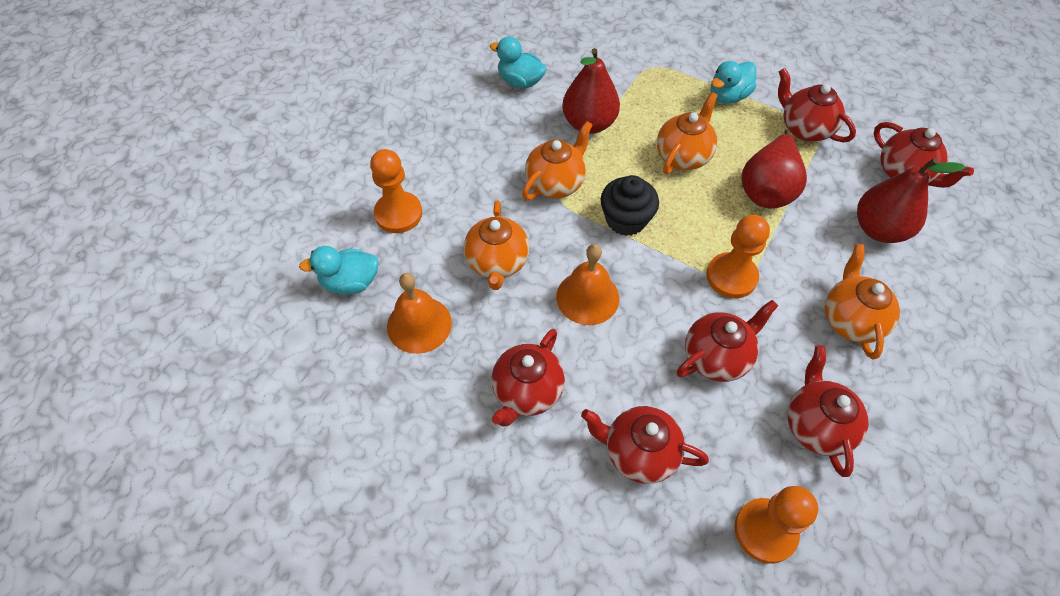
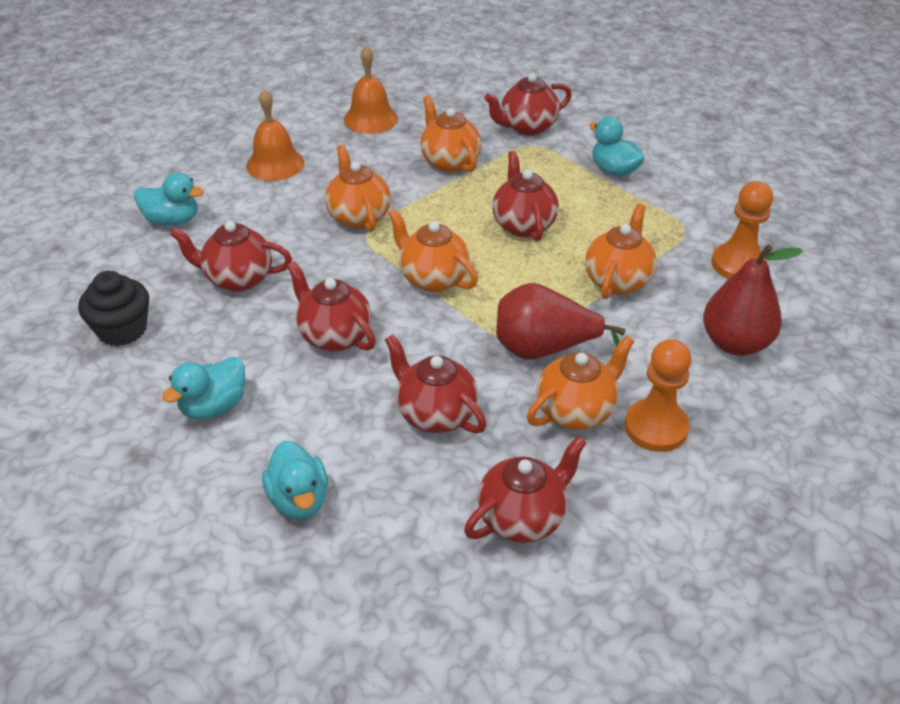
orange pawn: [370,149,422,233] [707,215,770,298] [734,486,818,564] = 3 -> [625,339,692,452] [712,181,773,279] = 2
orange teapot: [464,201,529,290] [522,121,593,200] [657,92,718,174] [825,244,900,359] = 4 -> [325,144,391,232] [388,208,478,292] [420,96,481,173] [527,336,634,430] [585,204,657,299] = 5
red pear: [562,48,620,134] [741,129,807,209] [857,158,966,243] = 3 -> [496,283,626,360] [703,244,803,356] = 2
turquoise duck: [299,246,379,295] [490,36,547,88] [711,61,757,104] = 3 -> [134,172,204,226] [162,357,245,420] [262,441,328,519] [589,117,645,177] = 4

